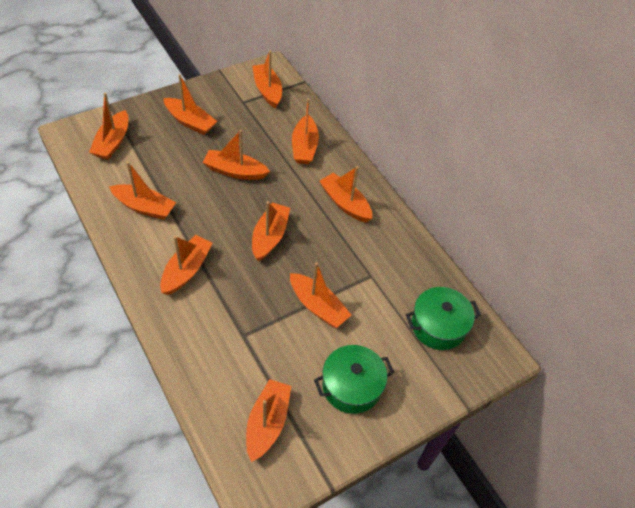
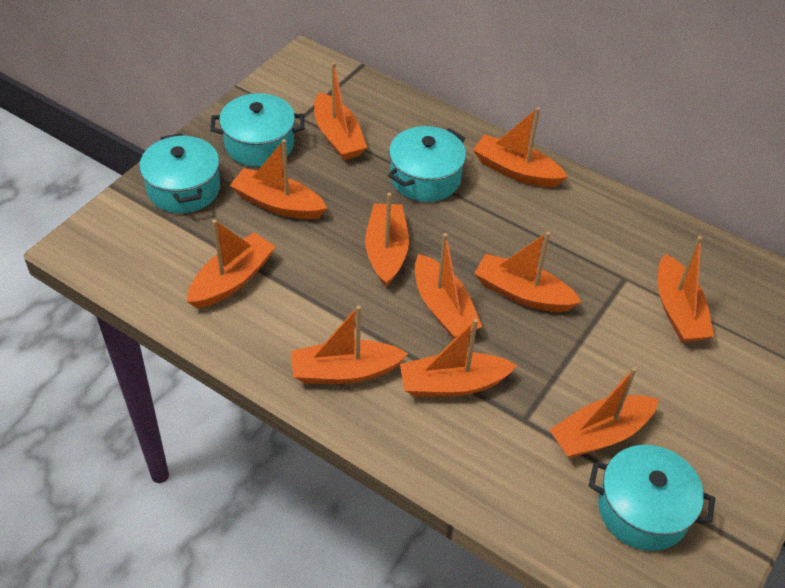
green pot: [314,345,394,414] [406,287,481,350] = 2 -> none = 0
turquoise pot: none = 0 -> [139,133,220,213] [210,93,304,167] [388,126,466,202] [589,445,715,551] = 4

